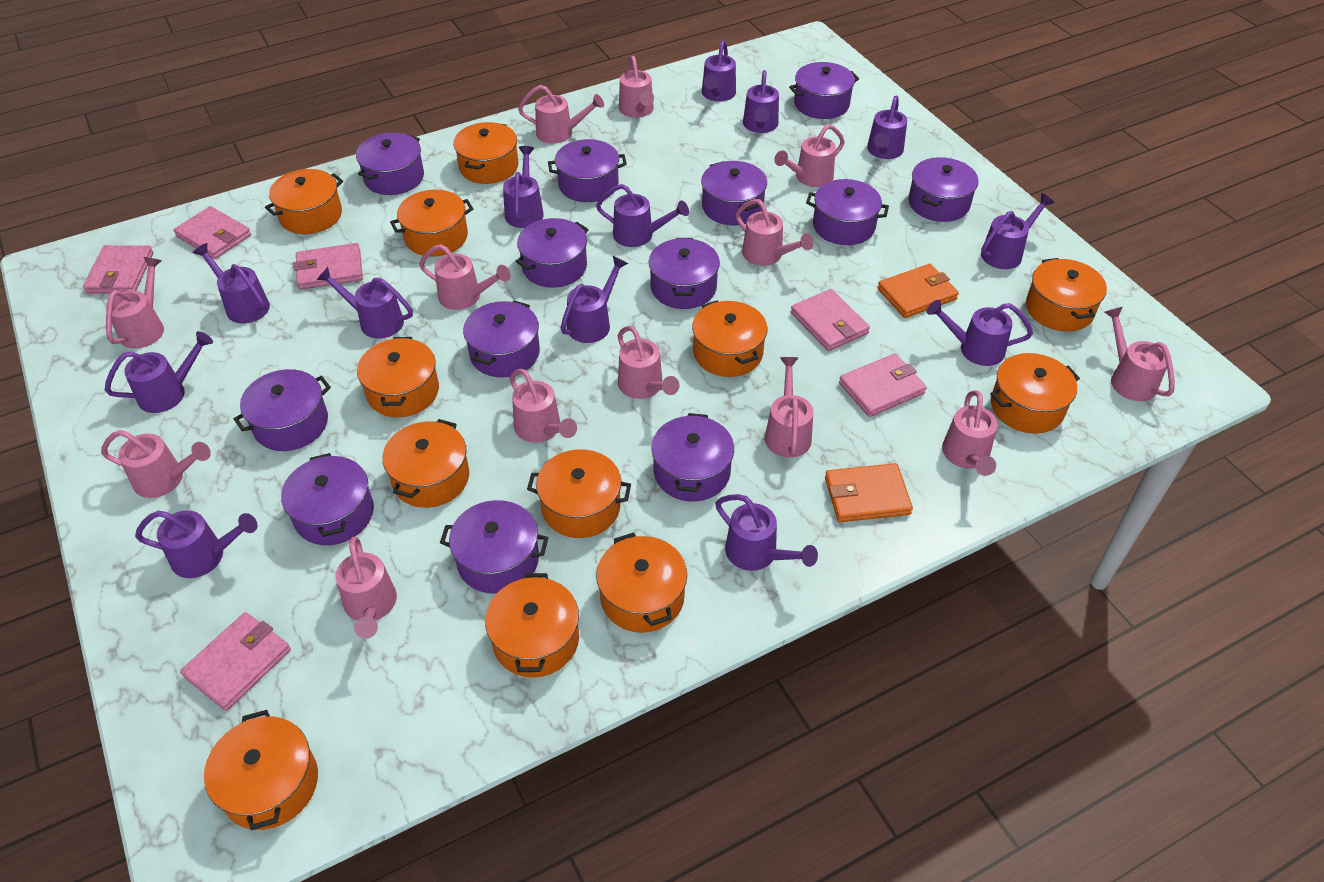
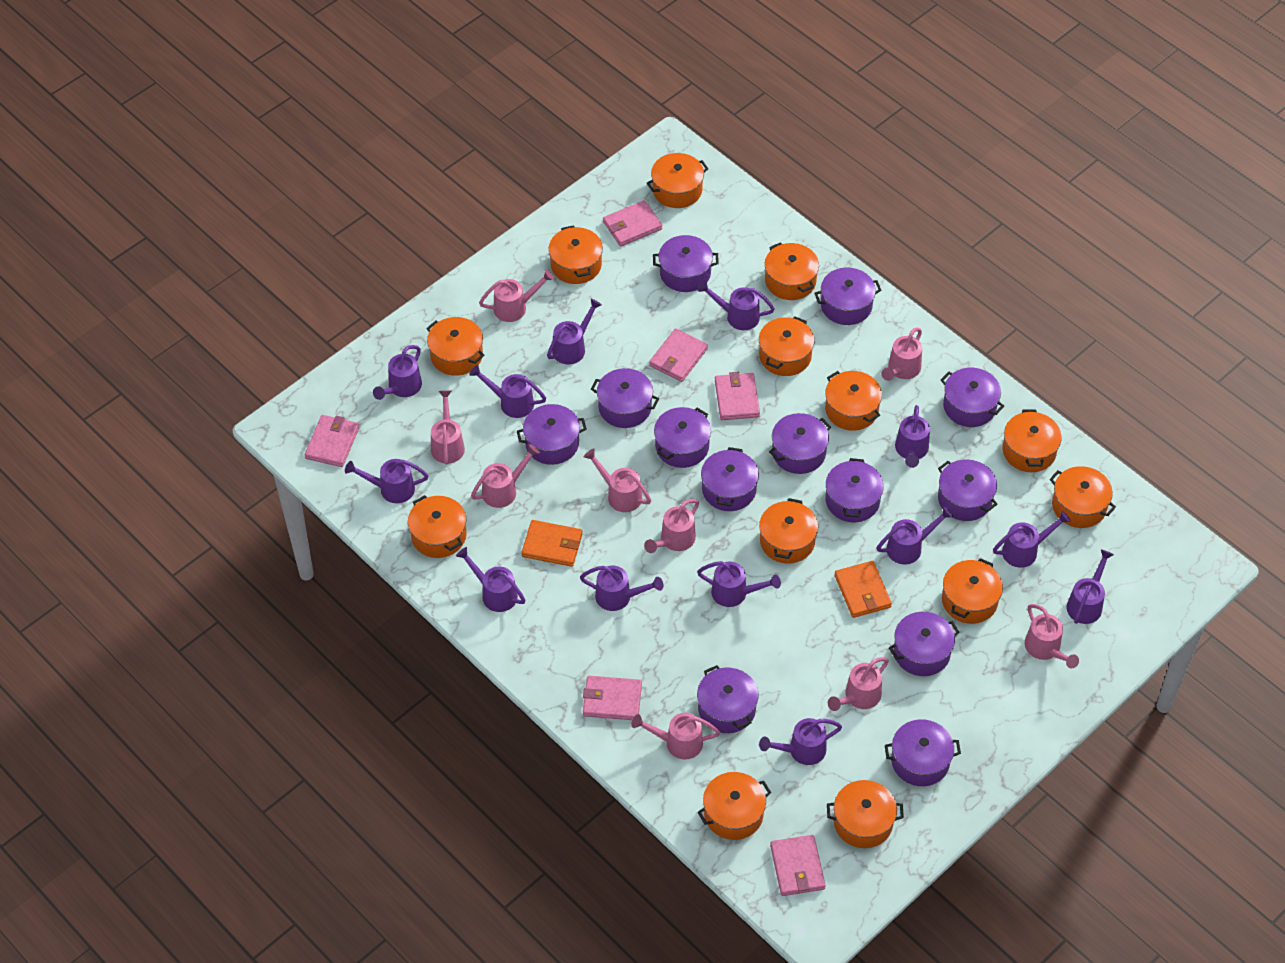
orange pot: [204,710,318,830] [265,169,343,234] [357,337,439,417] [382,419,469,508] [390,190,473,257] [453,122,518,184] [485,573,579,678] [527,449,631,538] [596,532,687,633] [692,300,767,377] [990,353,1080,434] [1026,258,1107,332] = 12 -> [408,495,467,558] [426,317,484,376] [549,225,603,284] [647,153,708,208] [698,772,771,840] [759,317,814,376] [759,498,818,564] [765,242,819,300] [825,371,882,431] [827,780,904,848] [942,558,1003,624] [1002,410,1062,472] [1050,466,1116,528] = 13
pink watering can: [101,430,211,498] [106,257,164,349] [335,536,397,639] [419,244,511,310] [509,369,577,443] [518,85,604,144] [618,326,680,399] [619,56,654,118] [736,199,814,266] [765,357,813,458] [774,124,845,187] [942,390,998,476] [1105,307,1175,401] = 13 -> [431,390,465,465] [471,444,540,508] [479,270,554,322] [584,448,651,512] [631,713,720,759] [644,499,699,553] [828,657,889,711] [882,328,922,381] [1025,604,1079,668] = 9

